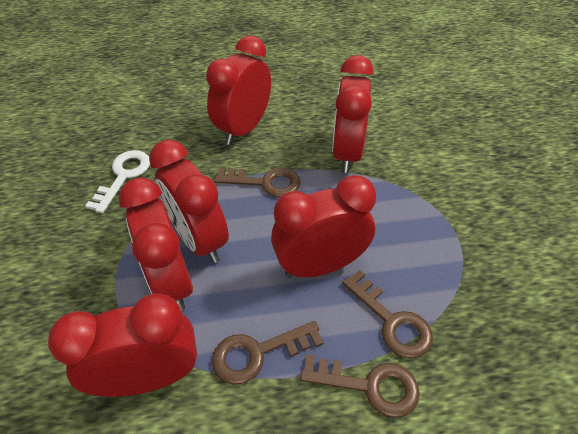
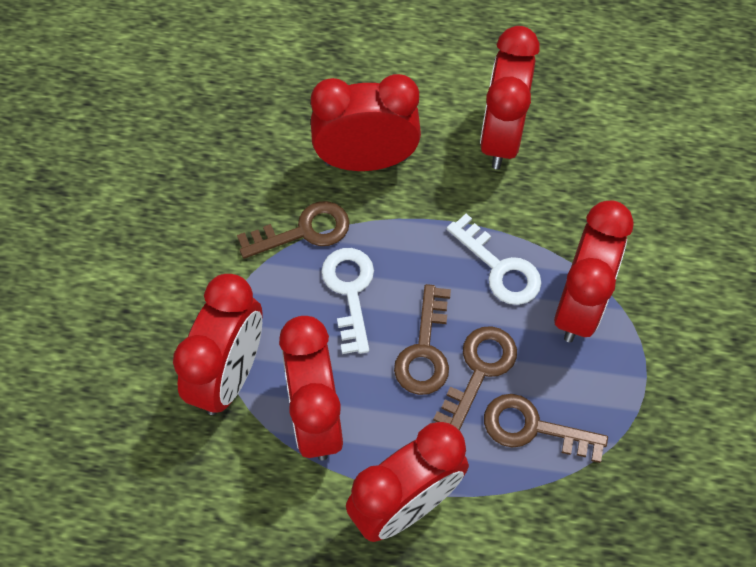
white key: [85,150,150,213] = 1 -> [321,248,374,354] [447,214,541,305] = 2

